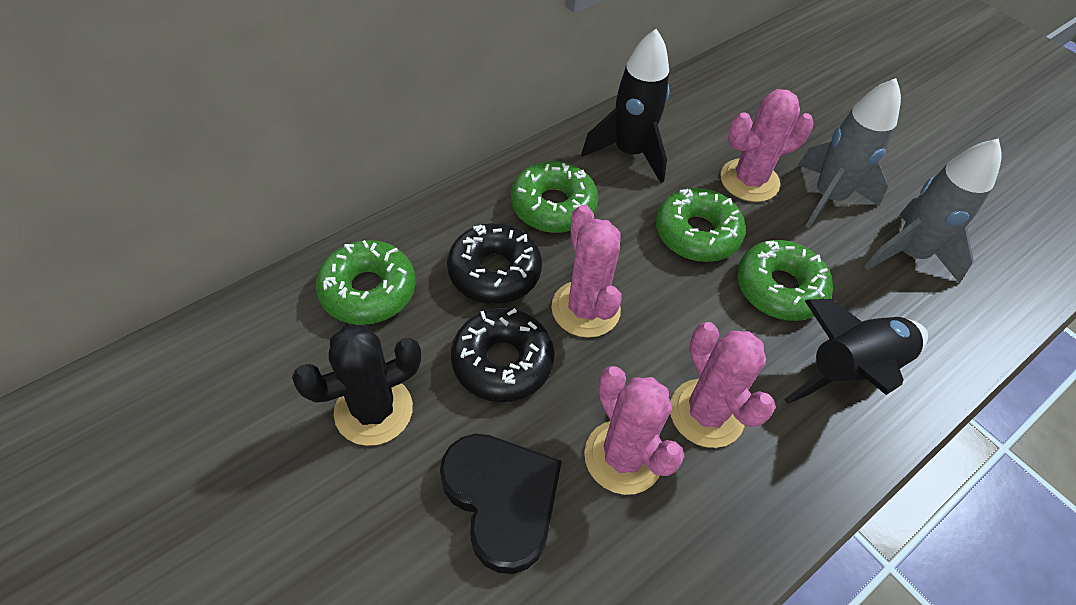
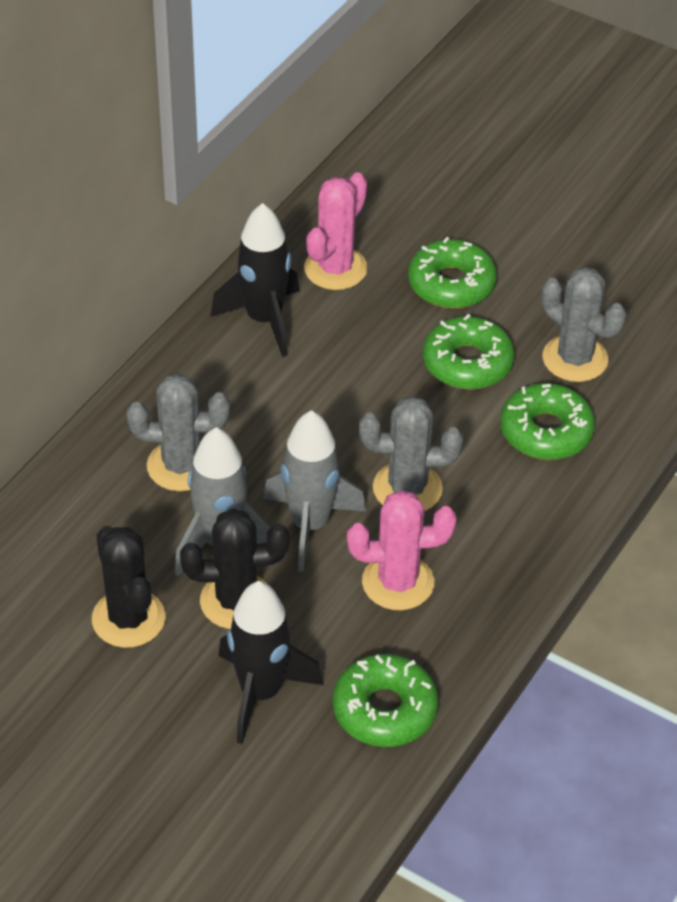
black cactus: [292,325,421,446] = 1 -> [92,526,166,648] [180,508,290,629] = 2
black donut: [447,223,542,304] [451,308,555,402] = 2 -> none = 0
black heart: [440,434,562,574] = 1 -> none = 0
grey cactus: none = 0 -> [126,373,230,491] [359,396,463,511] [541,267,626,382] = 3
pink cactus: [551,205,621,338] [584,366,684,495] [670,322,776,448] [720,89,814,202] = 4 -> [304,172,368,290] [347,490,457,610] = 2

